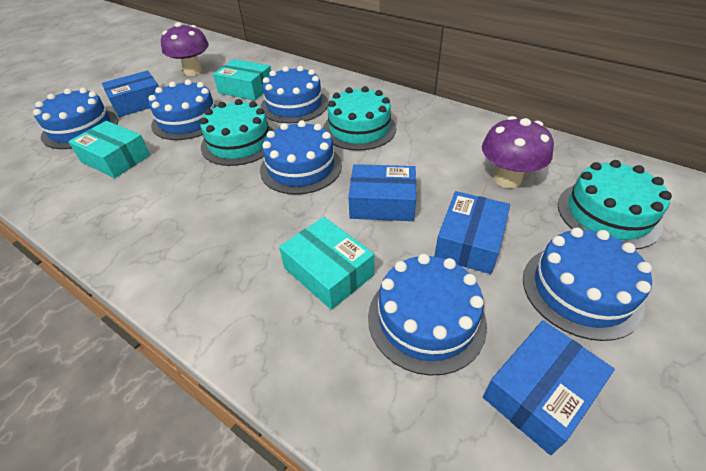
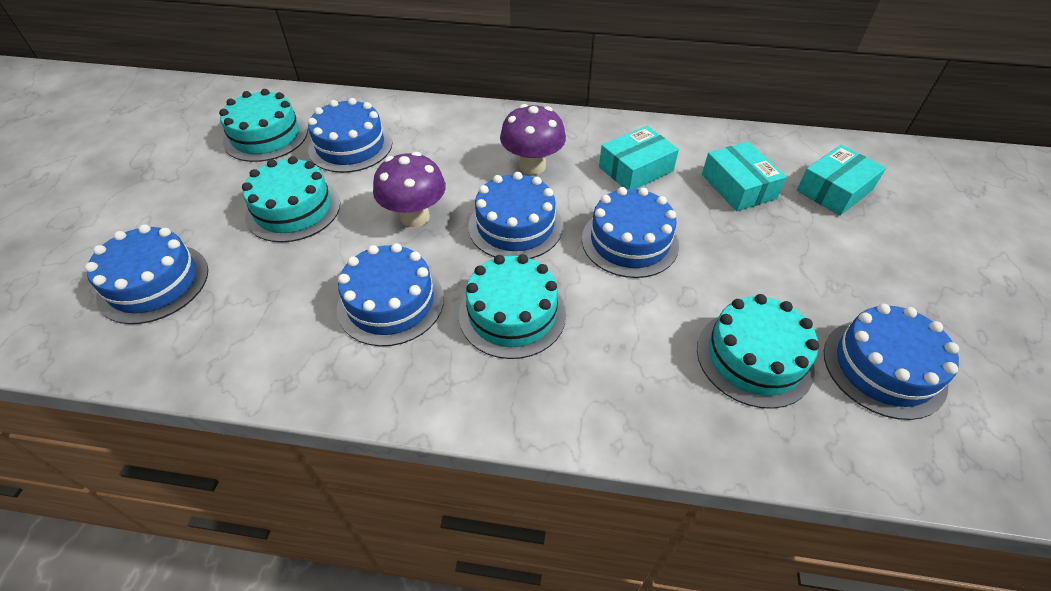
blue box: [102,70,159,117] [348,164,416,221] [434,191,510,274] [483,320,615,455] = 4 -> none = 0
turquoise cake: [200,99,274,166] [323,86,396,151] [558,160,672,250] = 3 -> [219,89,308,162] [242,156,340,242] [459,254,566,359] [697,294,819,409] = 4

